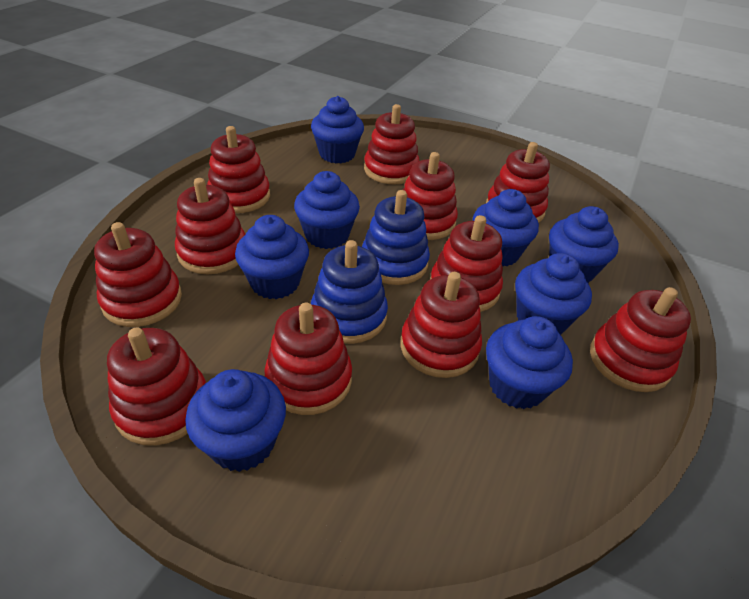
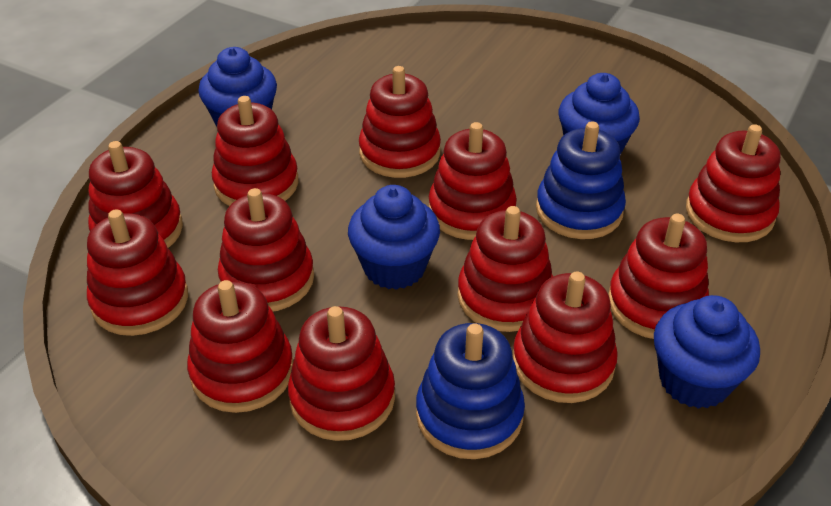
blue cupcake: [185,369,286,472] [235,215,309,299] [294,171,360,249] [311,96,364,163] [473,189,539,267] [486,316,573,409] [515,253,592,335] [549,206,619,283] = 8 -> [198,47,277,127] [348,185,440,290] [559,73,640,155] [654,295,760,409] = 4
red stacking toy: [94,222,182,327] [107,327,206,446] [175,178,246,274] [207,126,270,213] [264,303,352,415] [364,104,420,184] [401,272,482,378] [403,152,458,240] [430,215,503,312] [486,142,550,223] [590,287,691,392] = 11 -> [87,209,188,336] [88,141,183,248] [187,280,293,413] [212,96,298,206] [218,188,314,311] [288,306,395,441] [359,66,441,178] [429,122,517,240] [457,206,553,332] [513,271,618,403] [608,214,709,339] [686,124,781,242] = 12

